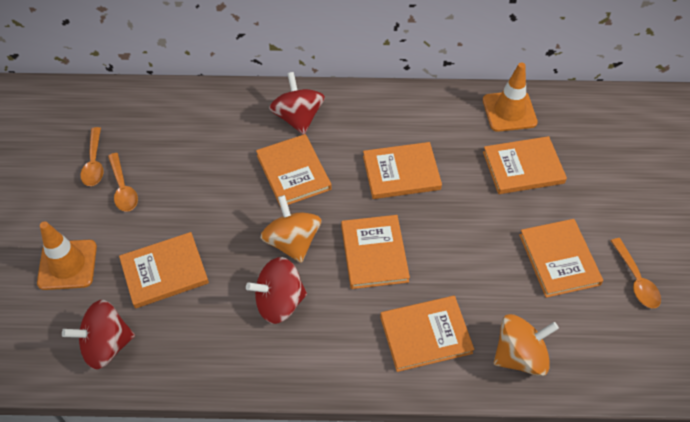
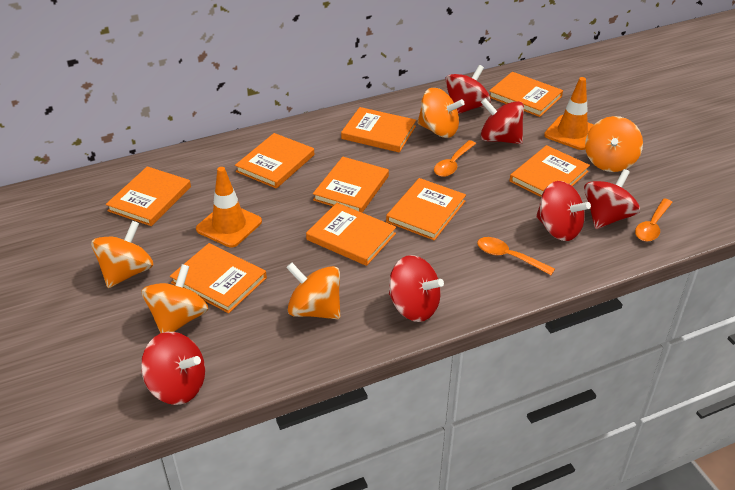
orange book: [119,232,209,308] [256,134,332,207] [341,215,410,289] [363,142,442,199] [380,296,474,372] [483,136,567,194] [519,219,603,298] = 7 -> [106,166,191,226] [170,243,267,313] [235,133,314,189] [306,203,396,266] [313,157,389,213] [341,107,416,153] [386,178,466,241] [489,72,563,117] [510,145,590,197] = 9
orange spinning top: [260,195,322,263] [494,314,559,376] = 2 -> [91,221,153,288] [141,264,208,333] [286,262,340,319] [417,88,465,138] [585,116,643,172] = 5
red spinning top: [62,300,135,369] [246,257,307,324] [269,72,325,135] = 3 -> [141,332,205,405] [389,255,444,322] [445,65,491,114] [481,98,524,144] [536,181,591,241] [584,169,640,229] = 6

